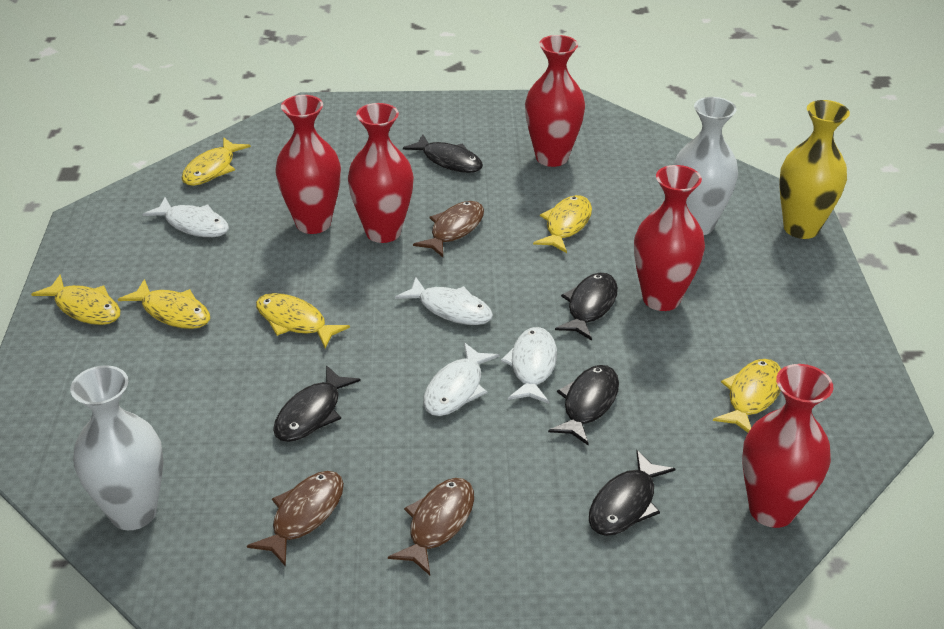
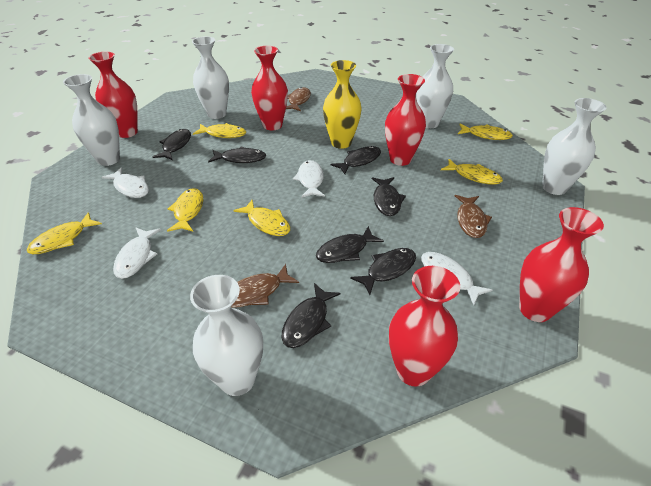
black fish: [273,365,361,442] [403,134,483,173] [548,365,619,445] [555,273,618,341] [589,450,675,536] = 5 -> [153,129,191,160] [208,147,266,163] [281,283,340,348] [316,226,384,263] [330,146,381,174] [350,248,416,295] [372,177,406,216] = 7
white vase: [70,365,164,530] [673,97,738,235] = 2 -> [63,74,120,166] [190,275,263,396] [192,36,229,119] [416,44,454,128] [542,98,607,195] = 5

